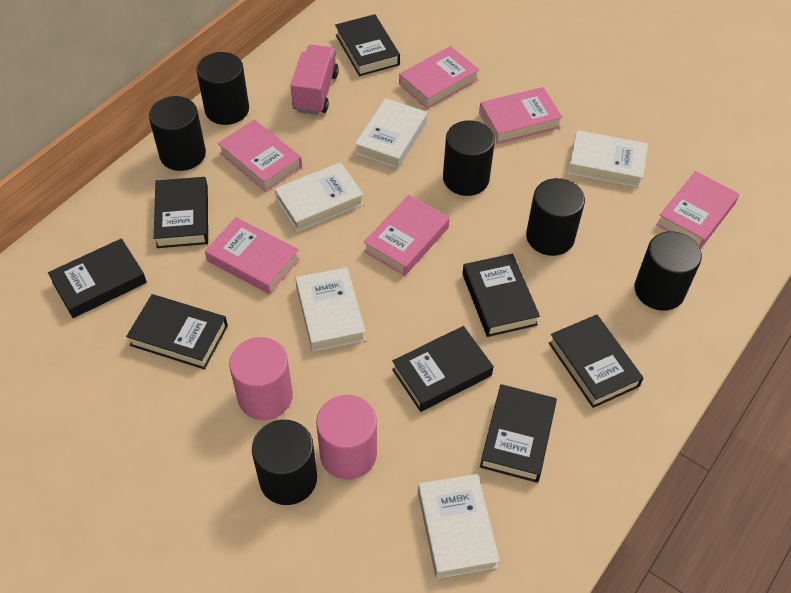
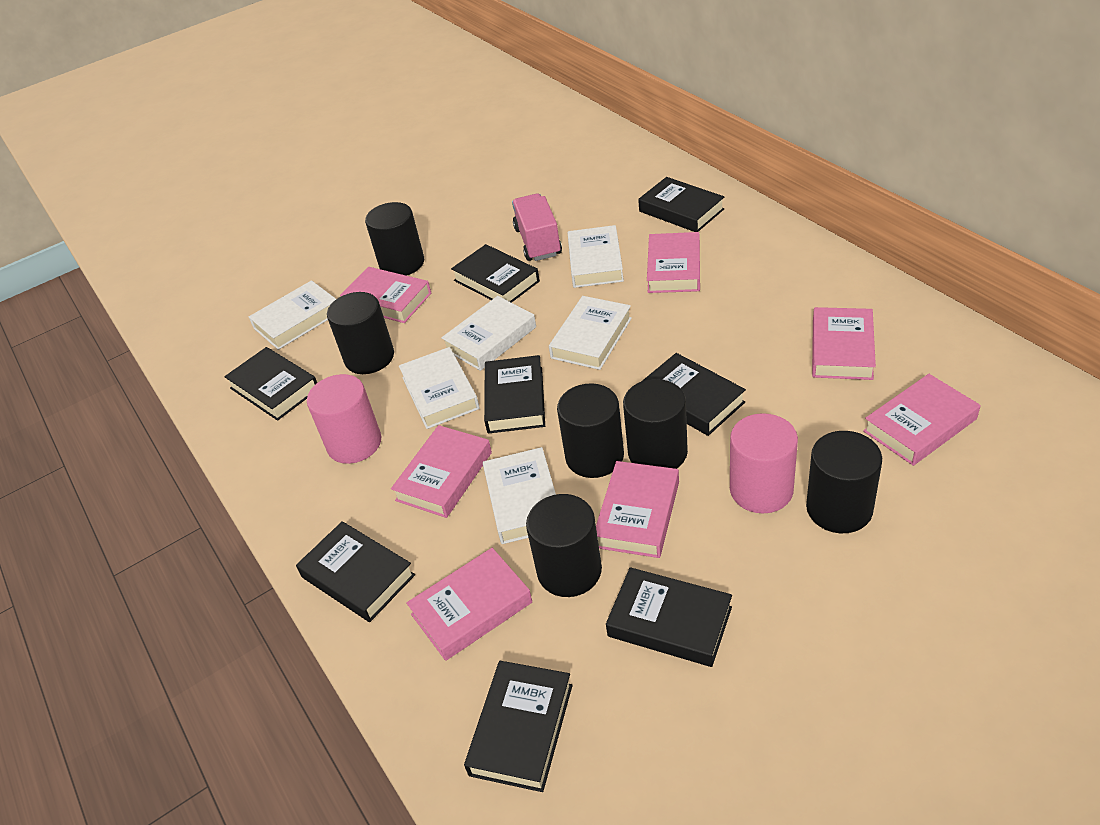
pink book: [205,217,300,294] [218,120,302,192] [364,195,450,276] [399,46,479,109] [479,87,563,144] [656,171,739,249] = 6 -> [340,267,431,323] [391,425,492,518] [406,548,532,661] [596,461,679,558] [647,232,700,293] [812,307,876,380] [863,374,980,466] = 7
white book: [275,162,364,232] [295,267,366,352] [355,98,427,169] [418,474,500,579] [568,130,648,188] = 5 -> [249,280,336,350] [399,347,480,429] [441,296,536,371] [483,447,556,544] [549,296,632,370] [568,225,624,288] = 6

